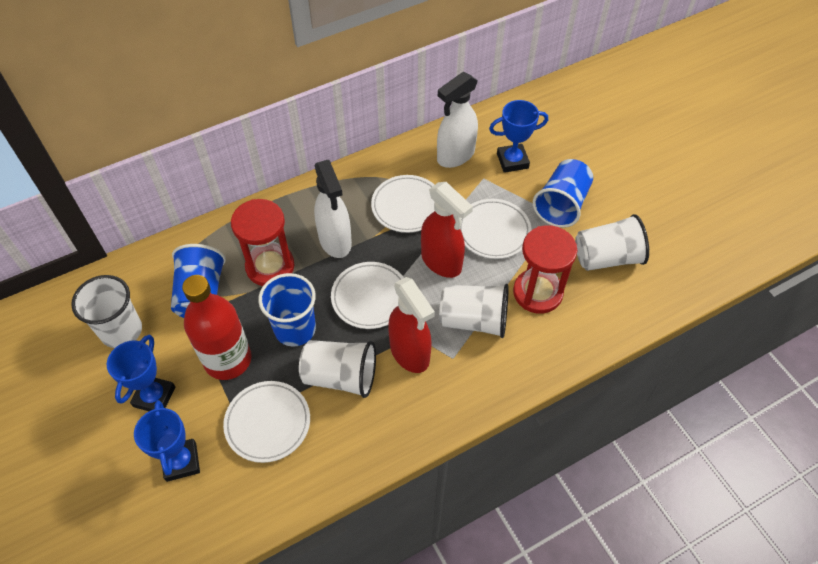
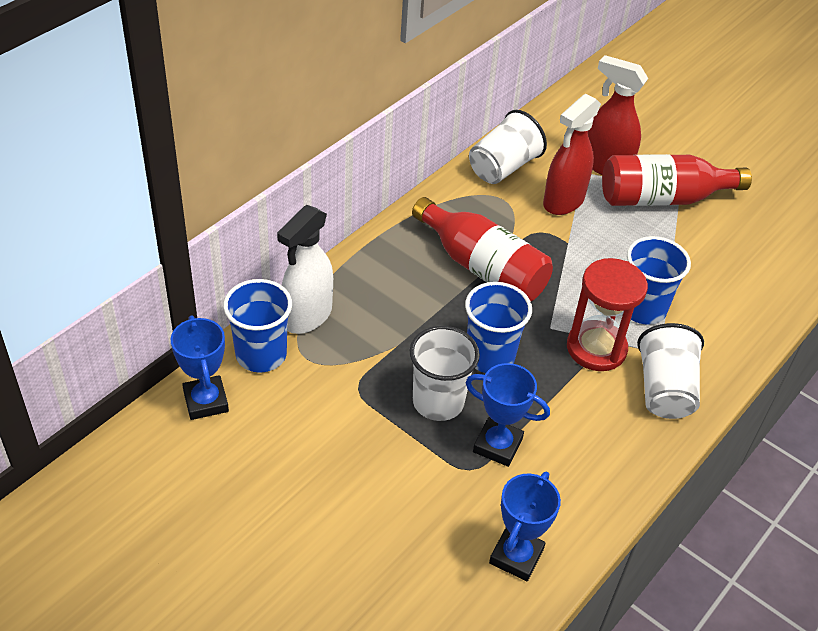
red bottle: [182,275,252,380] = 1 -> [412,197,553,301] [602,154,752,206] = 2
red hourglass: [231,199,294,286] [513,225,577,314] = 2 -> [567,258,648,371] = 1
white cup: [71,275,142,348] [299,340,376,398] [439,284,509,338] [575,214,649,271] = 4 -> [410,326,480,421] [469,110,547,184] [637,323,704,419] = 3
white plate: [223,381,310,463] [331,262,404,329] [371,175,435,233] [460,199,531,259] = 4 -> none = 0
white spray bottle: [314,160,352,258] [437,72,478,168] = 2 -> [277,205,333,334] = 1

